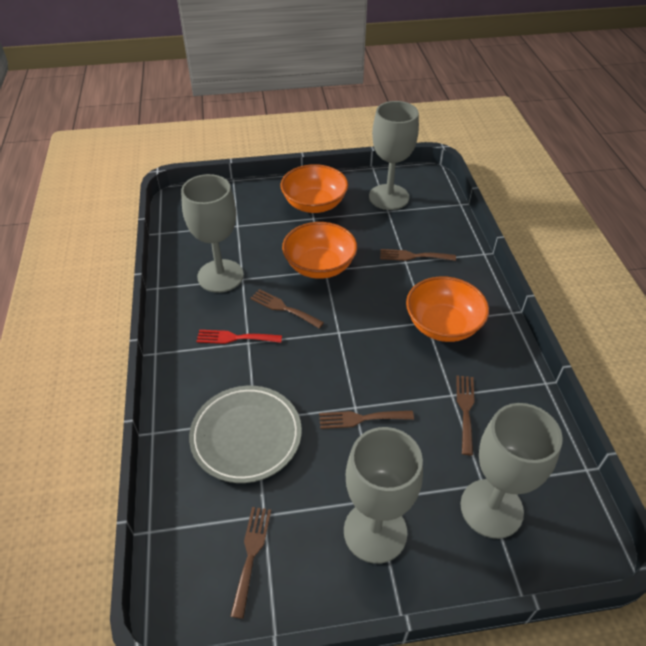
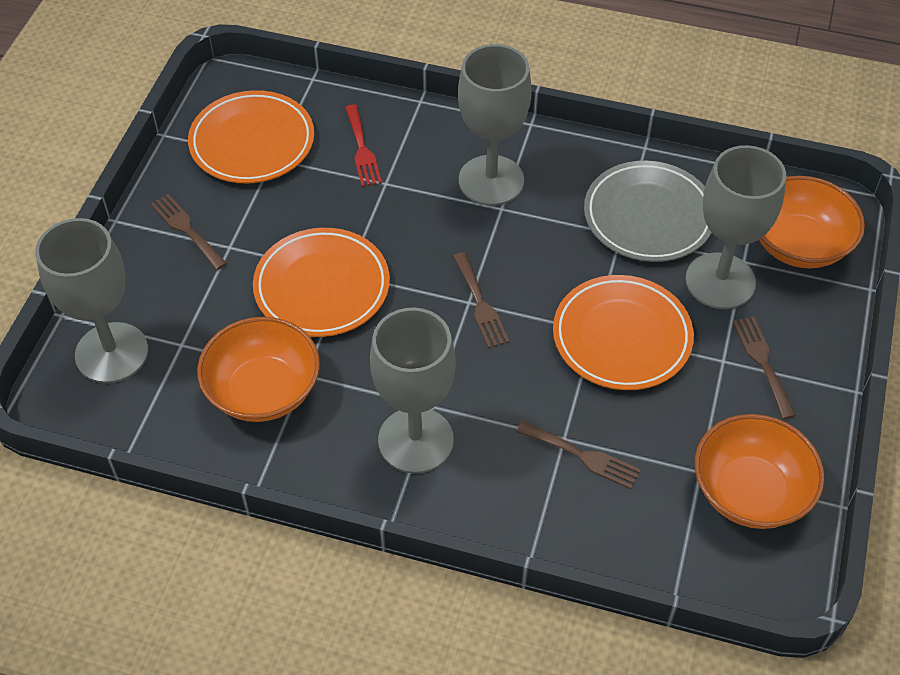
brown fork: [230,507,271,619] [250,289,324,328] [319,411,414,429] [380,249,456,261] [456,375,475,455] = 5 -> [151,194,227,270] [453,252,509,348] [517,421,641,489] [733,317,796,419] = 4
orange plate: none = 0 -> [188,90,314,183] [253,228,390,337] [553,275,694,390] = 3

